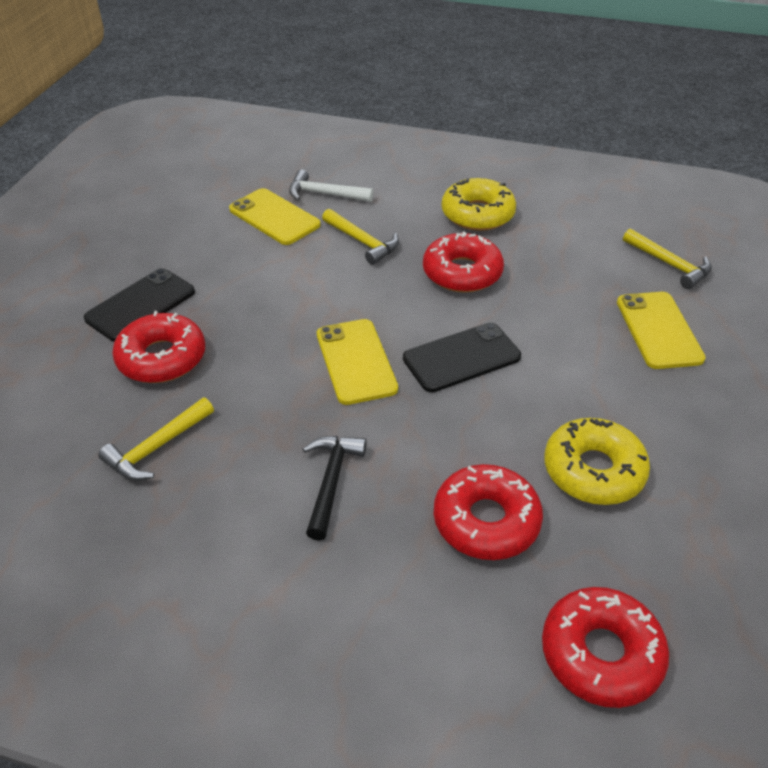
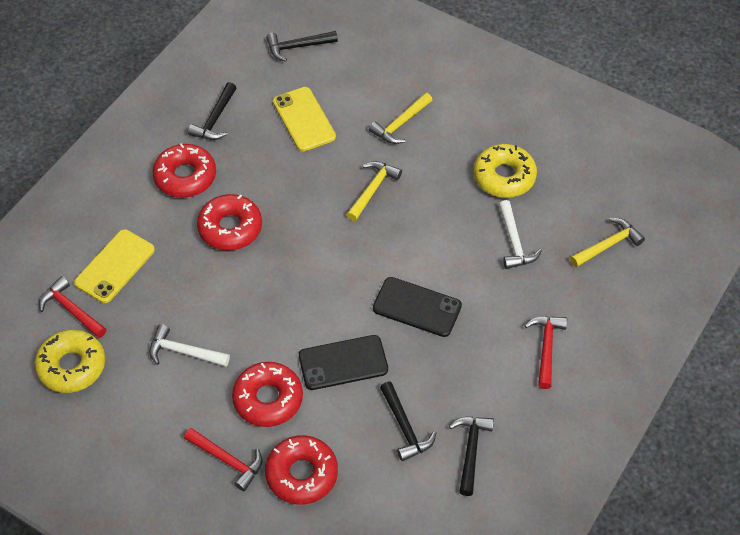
black hammer: [303,436,367,541] = 1 -> [188,82,237,140] [266,31,338,62] [380,382,436,461] [449,417,494,496] = 4
red hammer: none = 0 -> [39,276,107,338] [184,428,262,491] [524,316,567,389] = 3
white hammer: [289,170,373,202] = 1 -> [149,324,230,367] [499,200,542,269] = 2
yellow phone: [229,188,321,245] [317,319,398,405] [617,292,706,369] = 3 -> [74,229,155,303] [273,87,336,151] = 2

